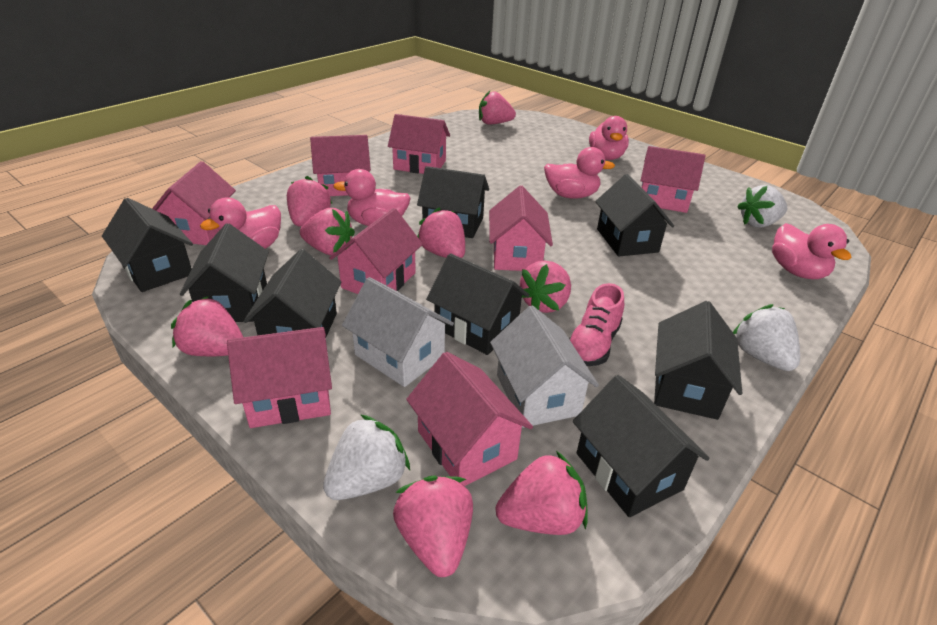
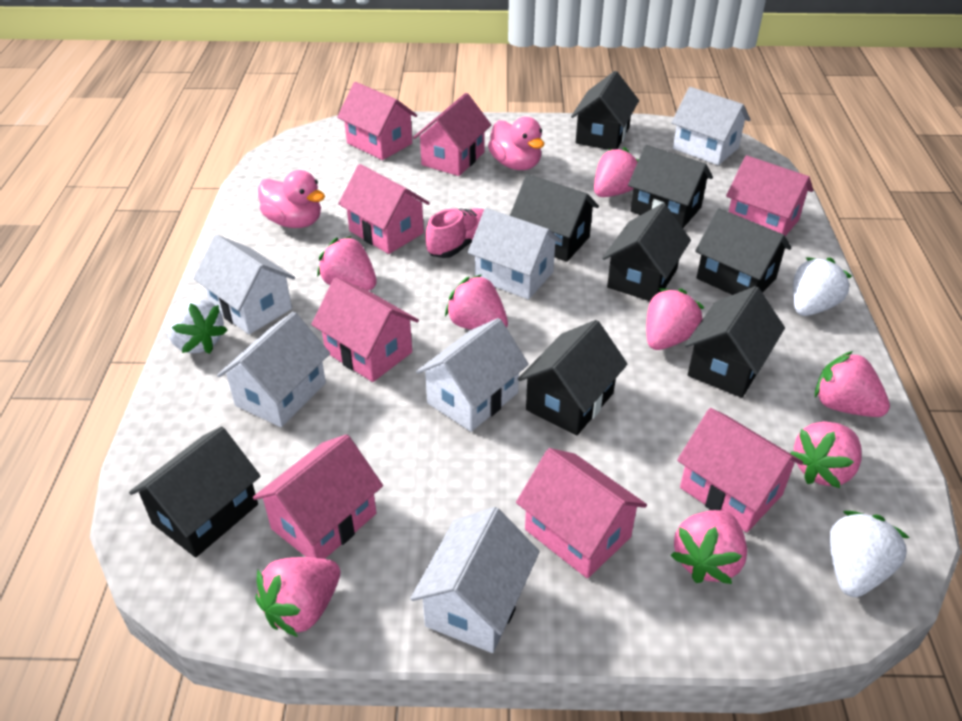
pink duck: [200,198,281,249] [333,169,411,226] [544,147,615,199] [589,116,629,160] [772,223,852,279] = 5 -> [258,170,325,228] [488,117,544,170] = 2
white house: [342,277,454,387] [490,306,599,428] = 2 -> [193,235,295,335] [217,312,330,427] [410,507,540,653] [416,318,529,432] [468,208,562,299] [671,87,751,165] = 6

